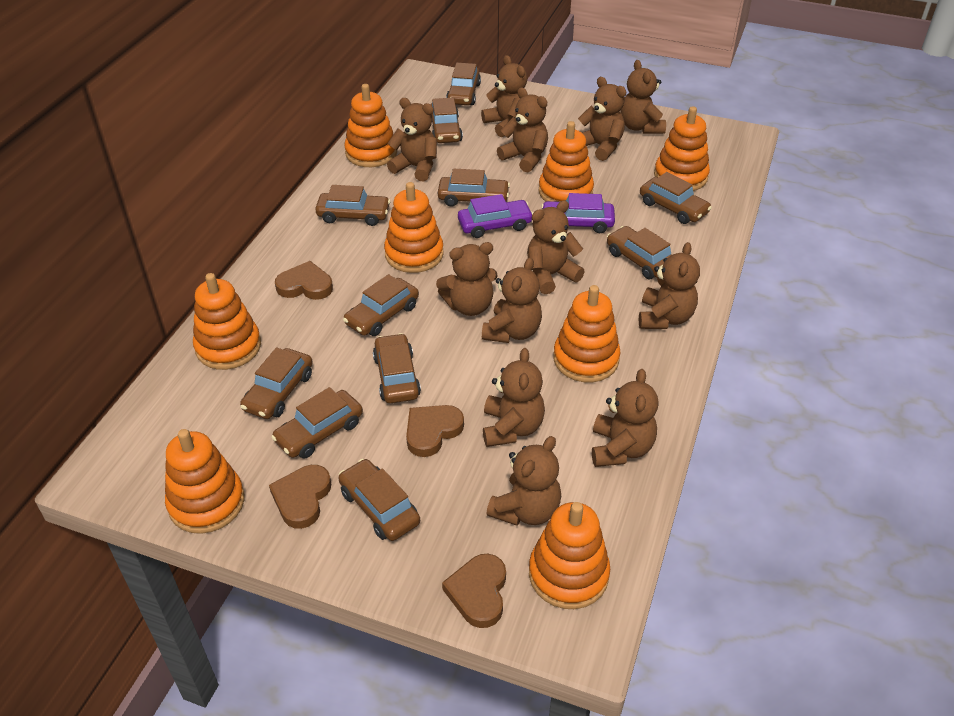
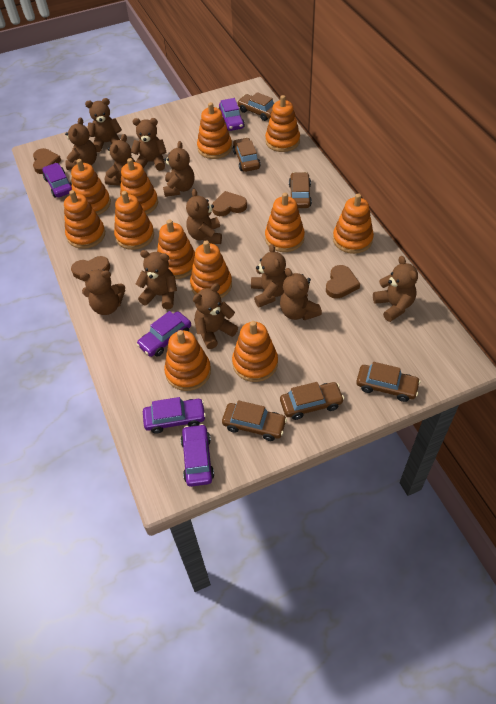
brown car: [240,347,313,419] [271,387,363,459] [315,185,390,226] [338,459,420,541] [343,274,419,336] [373,333,421,403] [431,98,463,143] [438,169,510,207] [446,63,481,105] [607,226,671,279] [640,172,712,224] = 11 -> [222,400,287,441] [233,138,261,172] [237,92,274,121] [280,382,344,420] [289,172,312,208] [356,362,421,402] = 6
orange stacking toy: [165,429,245,534] [193,273,261,370] [344,84,397,167] [384,182,444,273] [529,502,610,609] [539,121,594,202] [553,285,620,382] [654,106,710,191] = 8 -> [64,190,105,249] [71,159,111,215] [114,191,154,250] [120,158,158,214] [157,219,195,279] [164,330,211,391] [190,240,232,298] [197,102,232,159] [232,321,278,382] [265,95,300,152] [265,193,305,252] [333,194,374,254] = 12
purple car: [458,194,533,238] [541,193,615,233] = 2 -> [42,163,72,198] [136,311,191,357] [143,397,206,434] [181,424,214,487] [219,98,245,131] = 5

